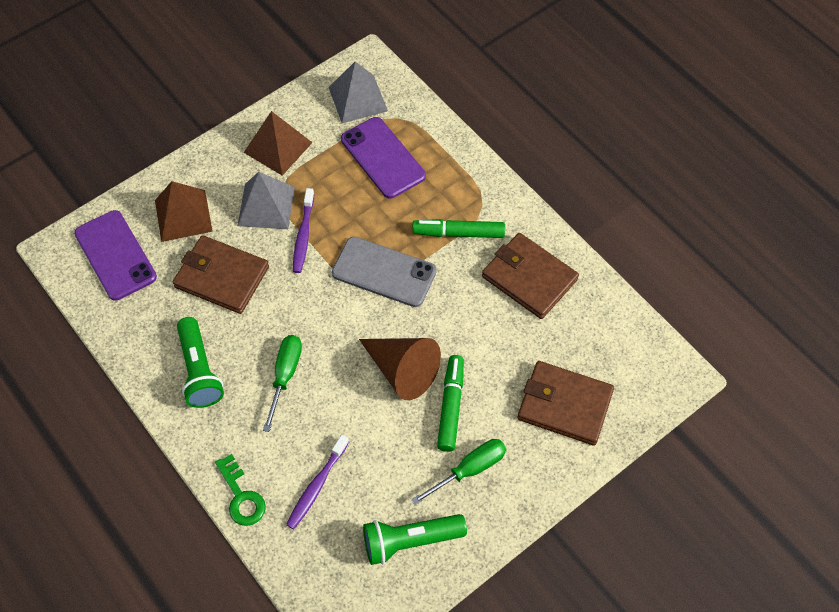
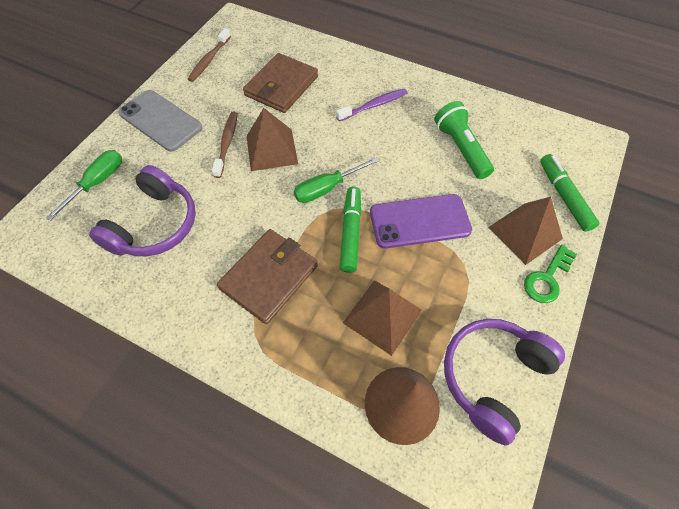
brown pyramid: [155,181,213,242] [243,111,313,176] = 2 -> [247,108,298,171] [343,280,422,356] [488,197,563,265] = 3
brown toothbrush: none = 0 -> [188,28,231,82] [212,112,238,178] = 2
brown wallet: [173,235,269,314] [482,233,579,319] [518,361,614,445] = 3 -> [217,229,318,324] [243,53,318,113] = 2
green flashlight: [177,317,224,408] [363,514,467,565] = 2 -> [434,101,494,179] = 1
grey pyramid: [238,172,295,229] [328,62,388,123] = 2 -> none = 0
purple headphones: none = 0 -> [89,165,196,256] [444,319,565,446] = 2
purple phone: [74,210,157,301] [341,117,426,198] = 2 -> [370,194,472,248] = 1
purple toothbrush: [286,435,349,529] [293,188,314,273] = 2 -> [336,88,408,121] = 1

